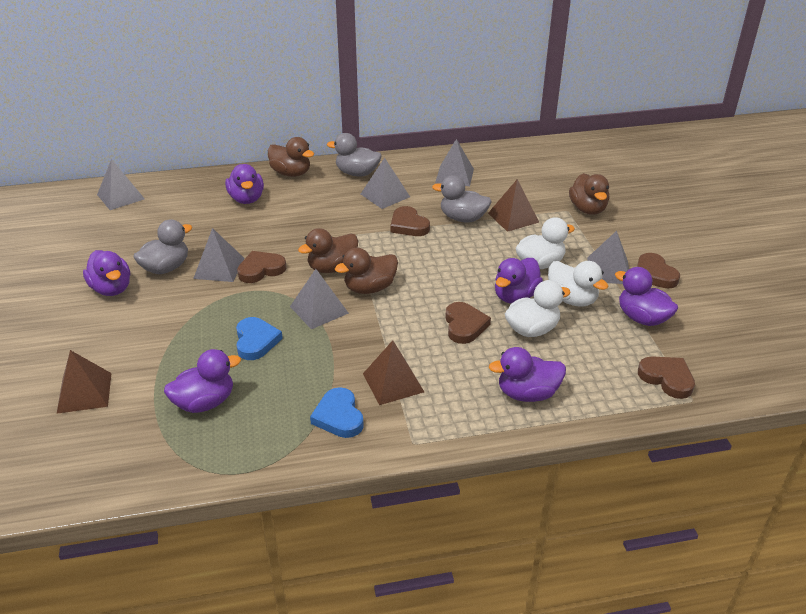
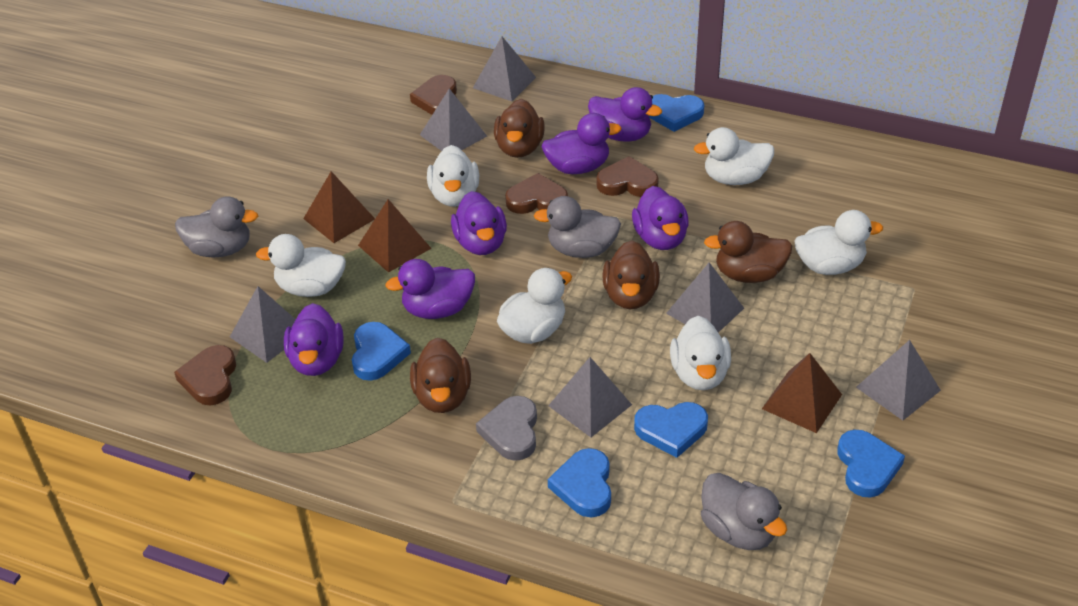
blue heart: [236,317,283,360] [310,387,364,438] = 2 -> [352,322,411,381] [548,448,611,518] [634,402,708,458] [649,94,704,132] [837,430,905,498] = 5
brown heart: [237,251,287,283] [390,206,430,236] [445,302,491,344] [637,253,680,288] [638,356,695,399] = 5 -> [174,345,236,405] [410,75,457,115] [505,173,568,214] [597,156,659,197] = 4
grey heart: none = 0 -> [476,396,537,461] = 1
white duck: [505,280,571,337] [516,217,575,269] [548,261,608,307] = 3 -> [256,234,346,297] [427,145,479,207] [497,268,572,344] [670,316,731,390] [694,127,774,185] [795,210,883,275] = 6

